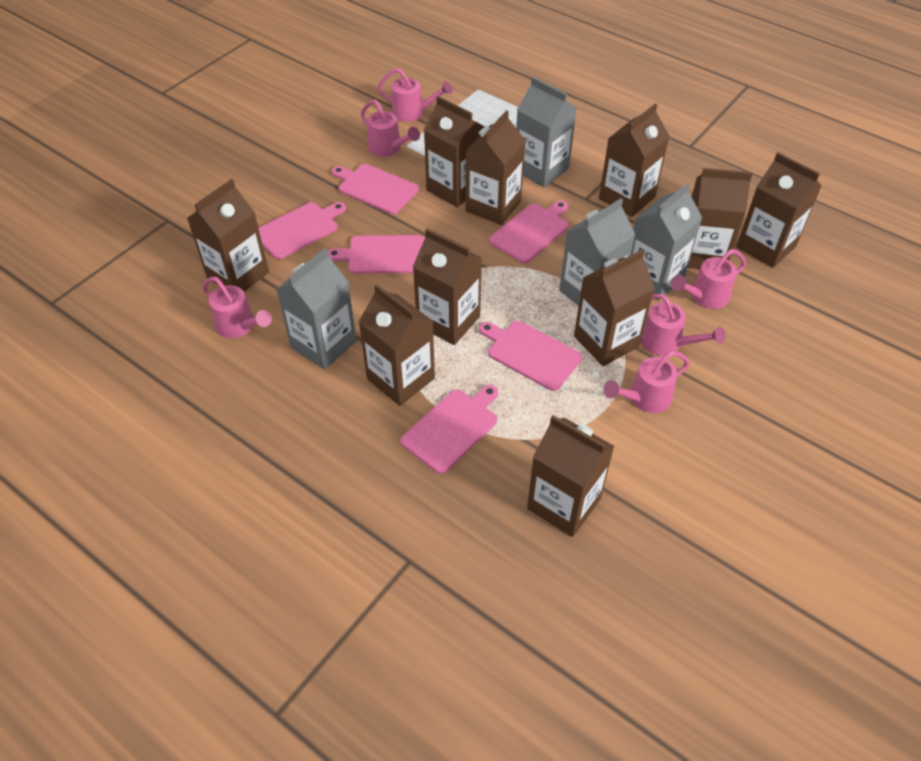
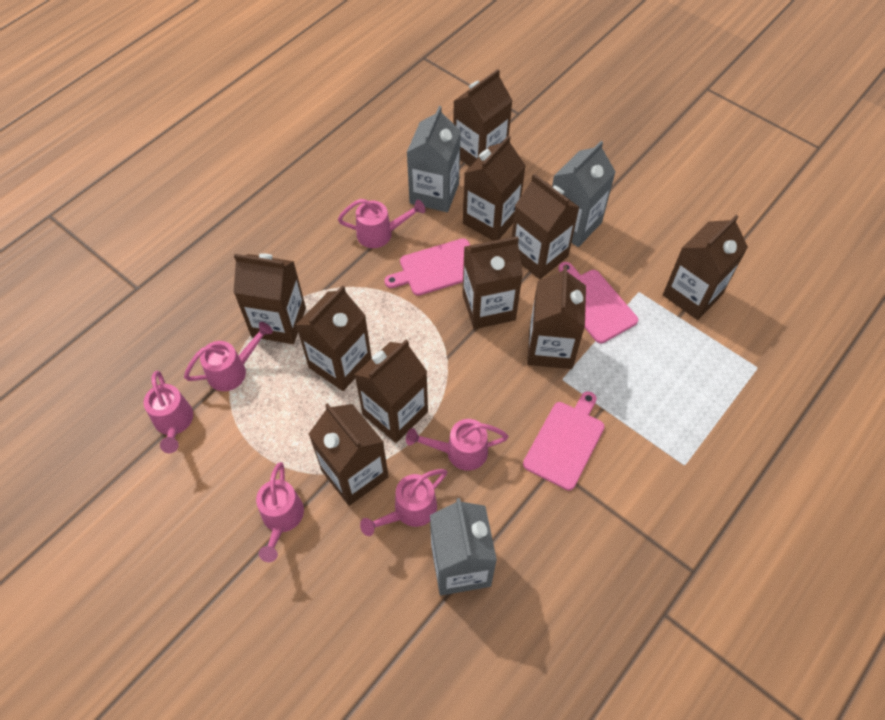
grey carton: [276,248,357,370] [516,77,577,187] [559,198,635,306] [631,183,702,300] = 4 -> [406,106,461,212] [430,498,497,596] [552,141,616,247] = 3
pink cutting board: [259,202,346,259] [328,235,425,274] [332,164,419,214] [400,385,498,474] [479,321,582,391] [489,200,569,263] = 6 -> [384,238,470,296] [523,391,605,490] [558,262,638,343] = 3

